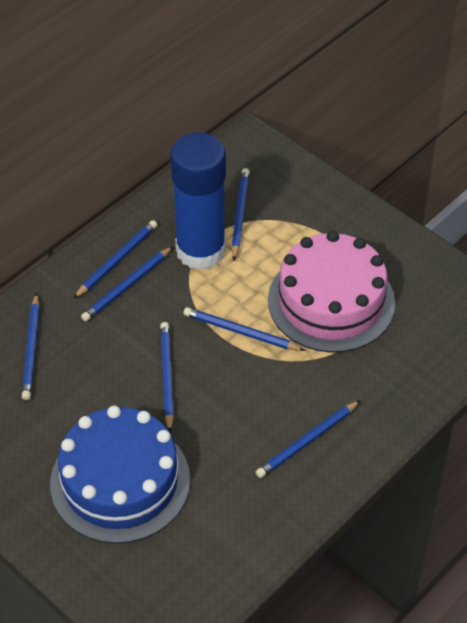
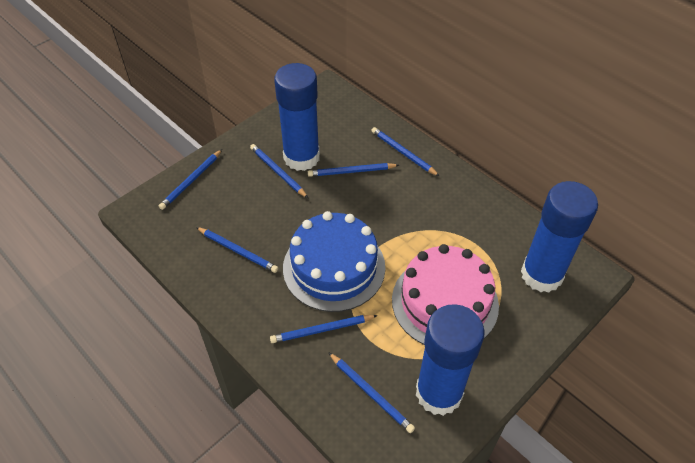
blue glue stick: [170,132,226,270] = 1 -> [274,63,320,171] [416,304,485,416] [521,181,598,293] = 3

